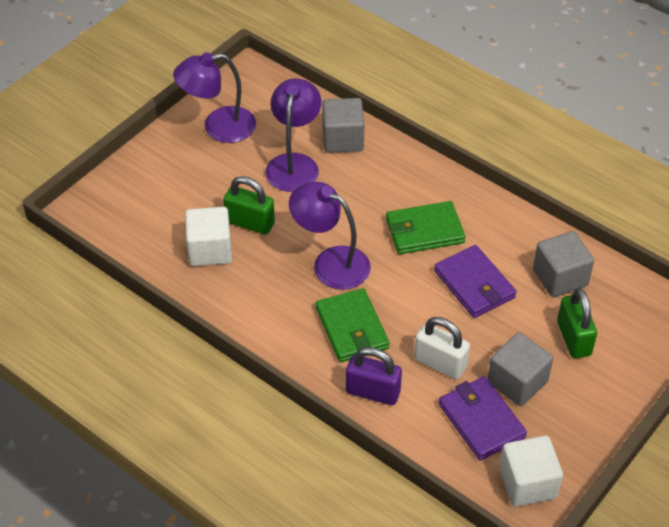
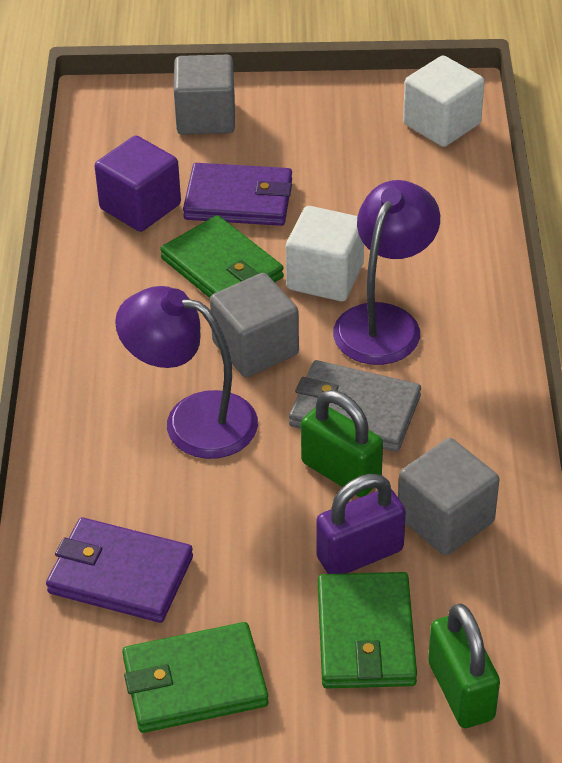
green wallet: [316,288,389,362] [386,201,465,254] = 2 -> [122,622,269,733] [160,215,284,298] [318,572,417,688] = 3
grey wallet: none = 0 -> [289,360,421,452] = 1
purple cube: none = 0 -> [95,136,181,232] = 1
purple lamp: [173,52,256,143] [265,78,321,192] [289,182,371,290] = 3 -> [115,286,258,459] [333,180,440,365] = 2
white padlock: [414,317,470,379] = 1 -> none = 0

